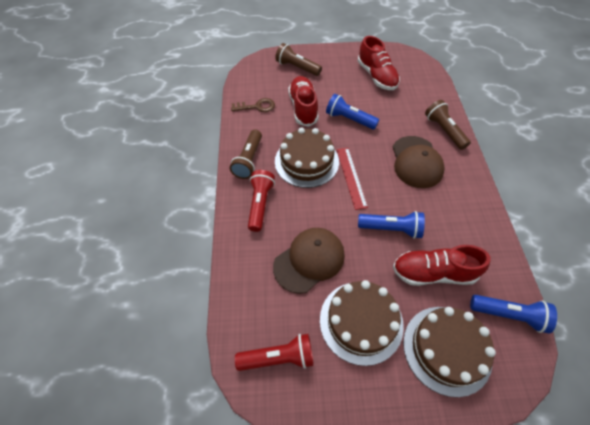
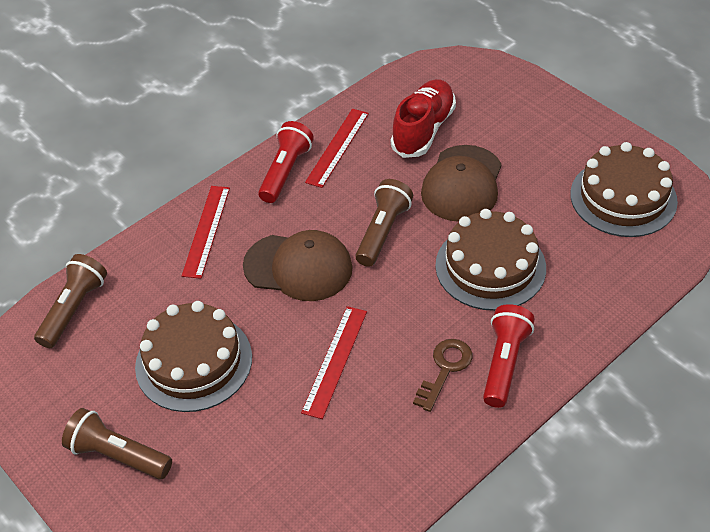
blue flashlight: [326,94,379,129] [358,211,425,239] [470,295,557,334] = 3 -> none = 0
red ruler: [337,148,368,210] = 1 -> [182,186,230,279] [301,306,367,419] [305,109,369,188] = 3
red shoe: [288,76,319,127] [358,36,400,90] [393,245,490,286] = 3 -> [391,79,456,158] = 1

